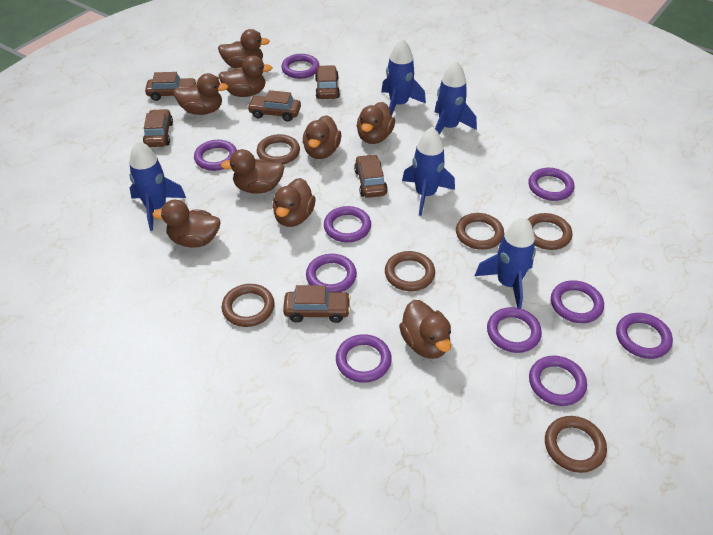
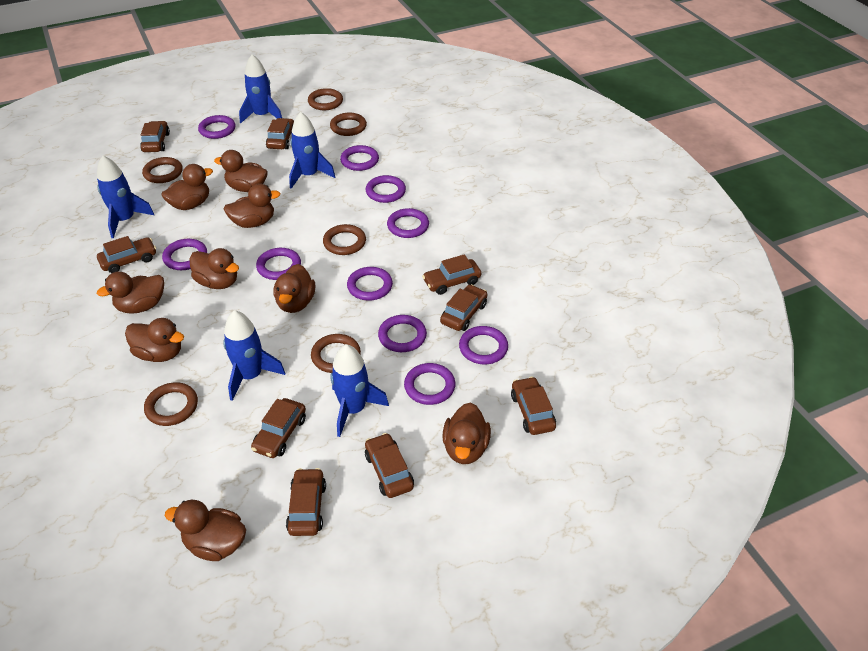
brown car: [143,109,173,147] [145,72,197,101] [247,90,301,122] [283,285,351,323] [315,65,340,99] [354,154,388,198] = 6 -> [97,236,156,273] [140,121,170,152] [251,398,306,458] [266,118,294,149] [286,468,326,536] [365,433,414,498] [422,254,481,295] [440,284,487,331] [511,377,556,435] = 9

